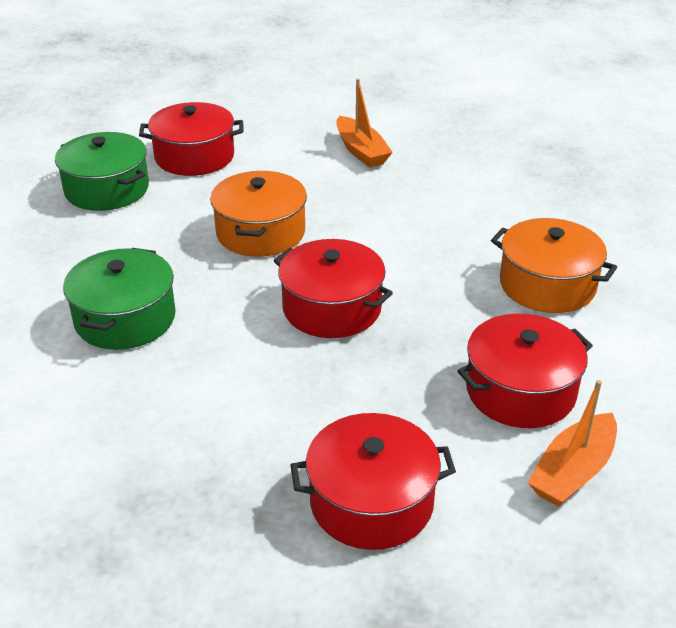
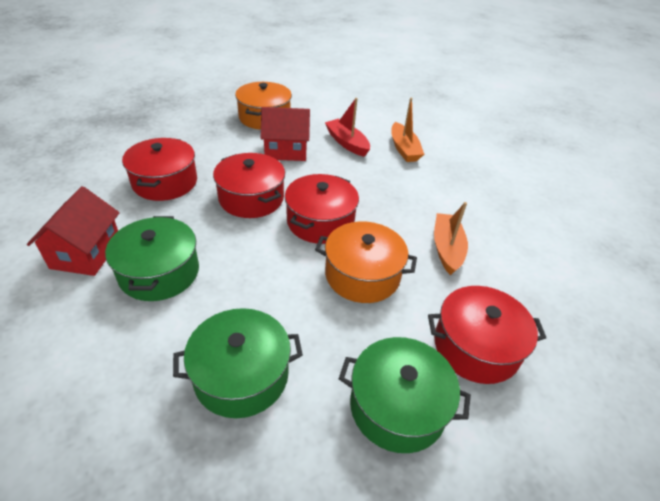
green pot: [55,132,149,211] [63,248,175,350] = 2 -> [105,216,199,301] [173,308,303,418] [339,337,471,453] = 3
red boat: none = 0 -> [325,98,370,157] = 1
red house: none = 0 -> [27,186,120,276] [261,107,310,161] = 2

